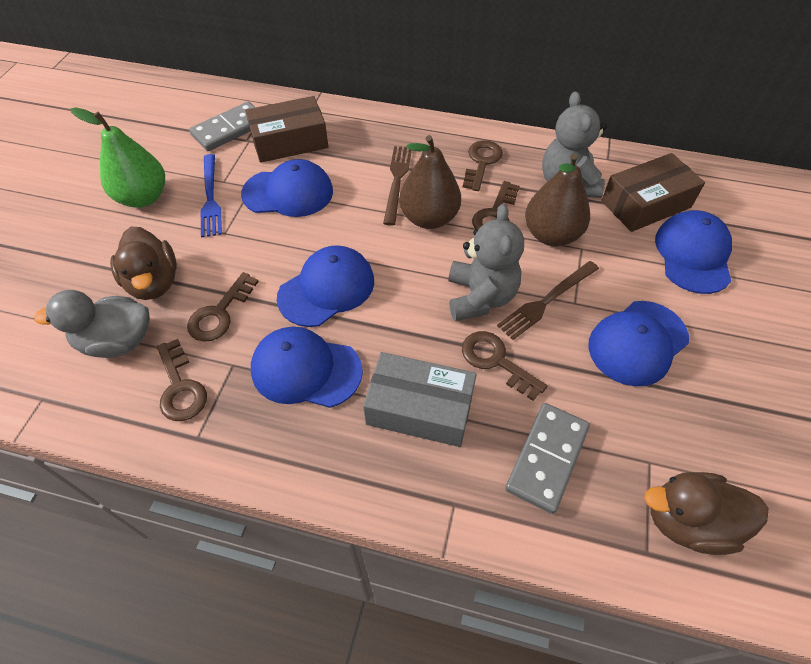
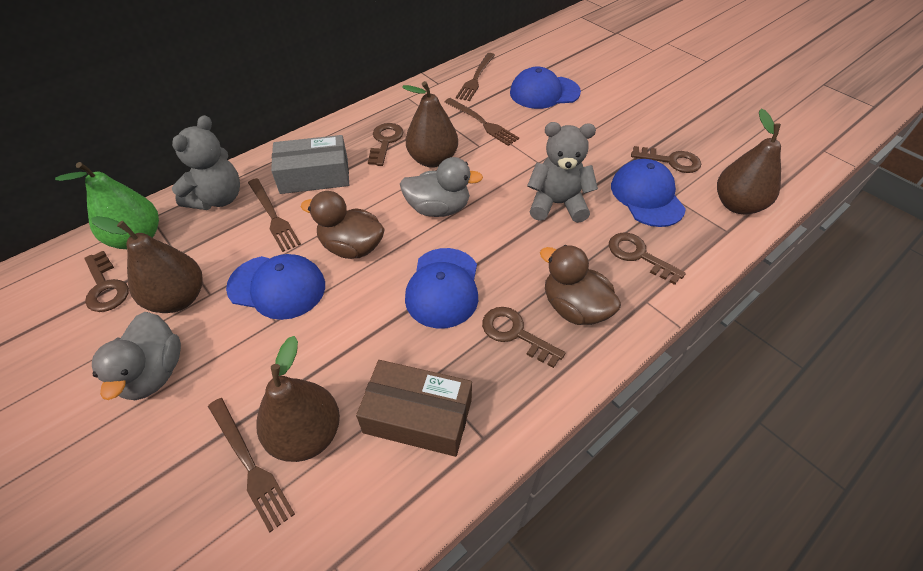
blue cap: [241,159,333,217] [251,327,363,408] [277,245,374,327] [588,301,689,386] [655,210,732,294] = 5 -> [226,254,325,320] [405,248,478,328] [510,67,581,109] [611,159,686,227] = 4
blue fork: [201,154,222,237] = 1 -> none = 0
brown box: [245,96,328,163] [601,153,705,232] = 2 -> [356,360,472,457] = 1
brown fork: [383,146,412,226] [497,261,599,340] = 2 -> [208,398,295,532] [248,178,301,252] [445,98,519,146] [456,53,495,101] = 4
brown pear: [399,135,461,229] [525,153,590,247] = 2 -> [91,216,203,313] [256,336,340,462] [402,81,458,168] [717,109,781,215] = 4
grey domino: [189,102,256,151] [505,403,590,514] = 2 -> none = 0
grey duck: [34,290,150,358] = 1 -> [92,312,181,400] [400,157,483,217] = 2

